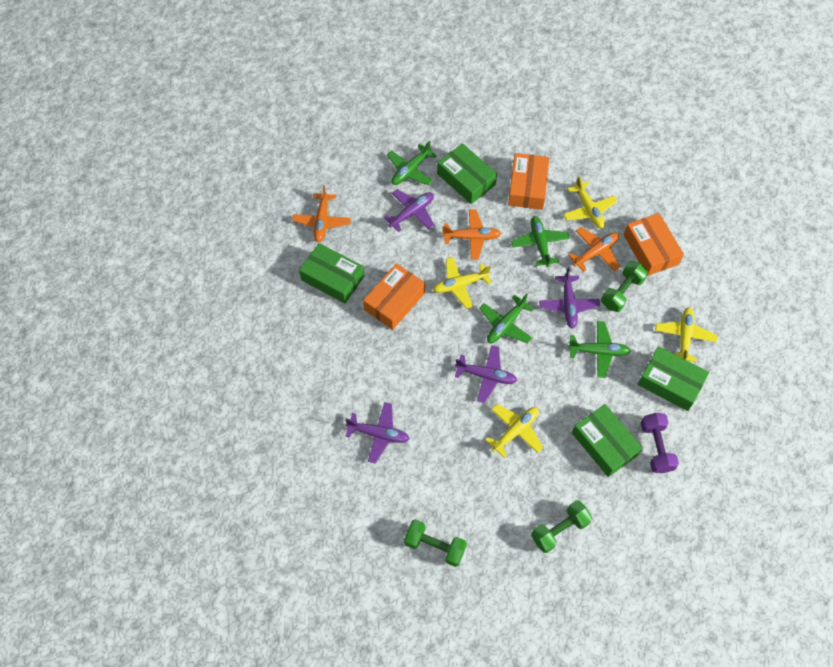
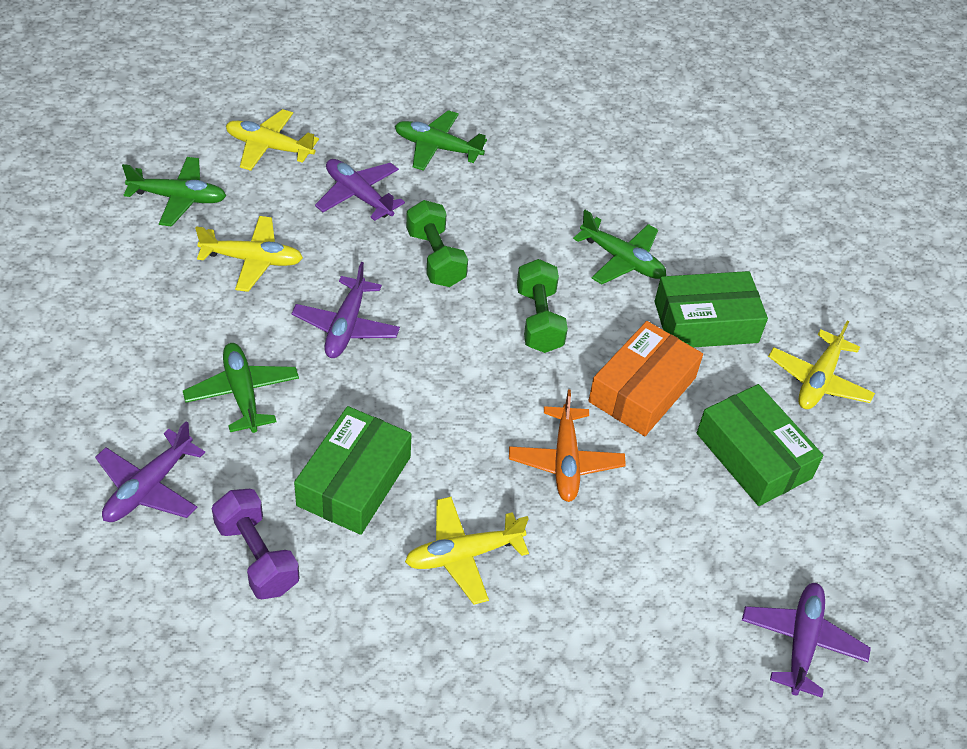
green box: [299,243,364,304] [437,143,497,204] [572,404,643,477] [637,346,709,411] = 4 -> [294,406,412,535] [654,271,768,347] [697,384,823,506] = 3
green dumbbell: [404,519,467,567] [531,500,592,553] [601,261,648,312] = 3 -> [406,200,468,287] [517,259,568,353] = 2
orange box: [363,263,425,330] [508,153,549,210] [623,213,684,276] = 3 -> [588,321,703,436] = 1
orange plane: [292,185,351,242] [442,209,501,260] [568,227,620,272] = 3 -> [509,390,626,502] = 1

